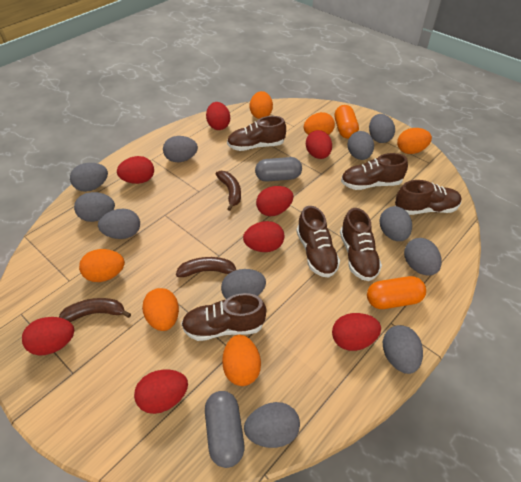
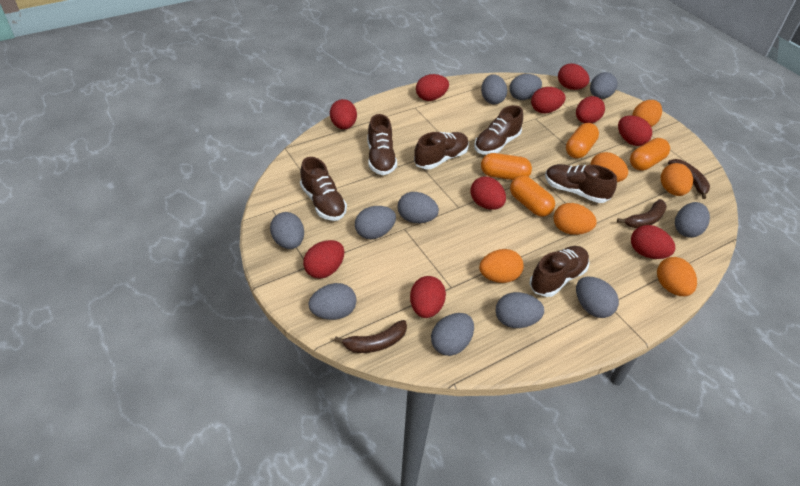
grey capsule: [205,391,244,468] [255,157,302,181] = 2 -> none = 0
orange capsule: [335,105,359,139] [367,276,426,309] = 2 -> [481,153,532,180] [510,176,555,217] [566,123,599,158] [630,138,670,171] = 4
red egg: [22,317,74,356] [117,156,154,184] [134,370,188,414] [206,102,230,130] [243,221,284,252] [256,186,293,216] [306,130,332,159] [332,313,381,351] = 8 -> [303,240,344,279] [330,99,357,129] [410,276,446,318] [416,74,449,101] [470,177,506,210] [531,87,566,113] [558,63,589,90] [576,96,605,123] [618,115,652,146] [631,225,675,259] = 10

